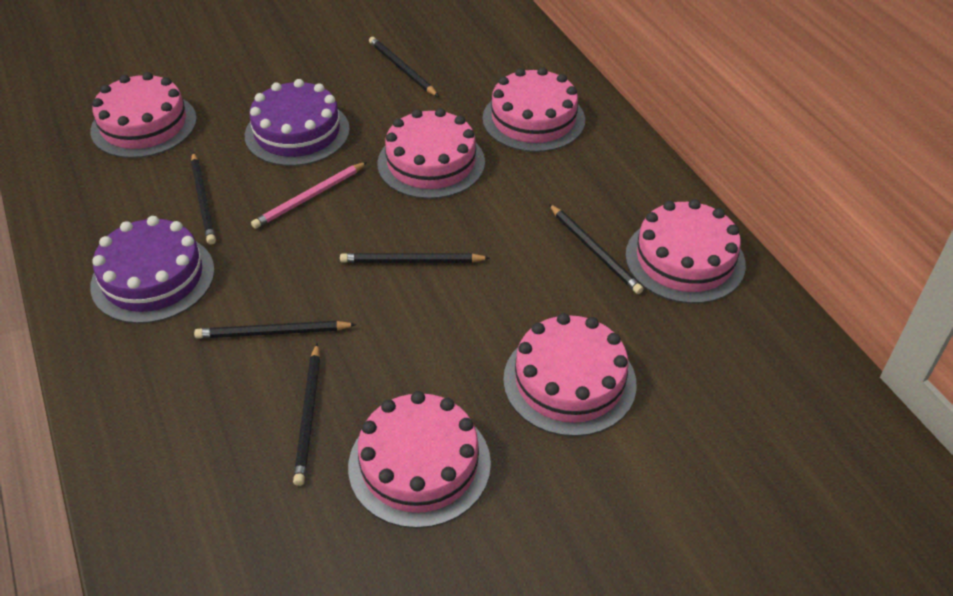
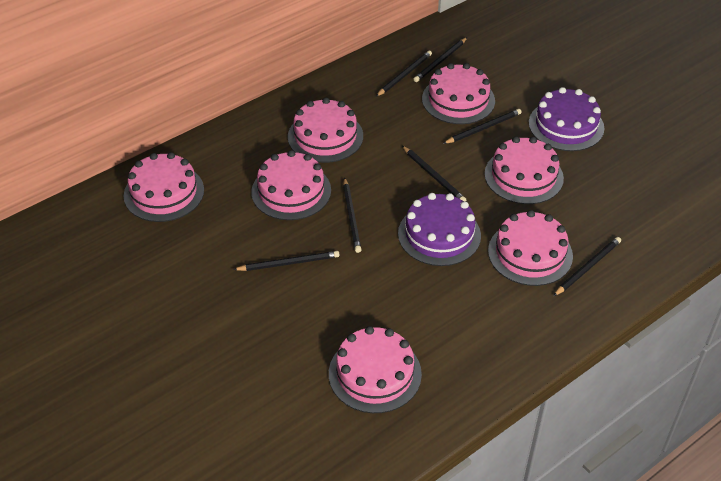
black pencil: [191,153,216,244] [194,321,357,339] [293,343,320,486] [340,253,490,263] [369,37,439,97] [549,204,644,294] = 6 -> [233,251,339,271] [343,177,361,253] [376,50,432,97] [402,146,466,201] [414,37,467,82] [443,109,522,144] [553,237,621,296] = 7
pink cake: [90,72,197,158] [348,391,491,528] [377,108,485,199] [482,67,585,152] [503,313,637,437] [625,199,746,304] = 6 -> [124,152,204,222] [251,150,331,220] [288,98,363,163] [329,326,422,413] [422,63,495,124] [484,136,564,204] [488,210,573,286] = 7
pink pencil: [251,162,367,229] = 1 -> none = 0

